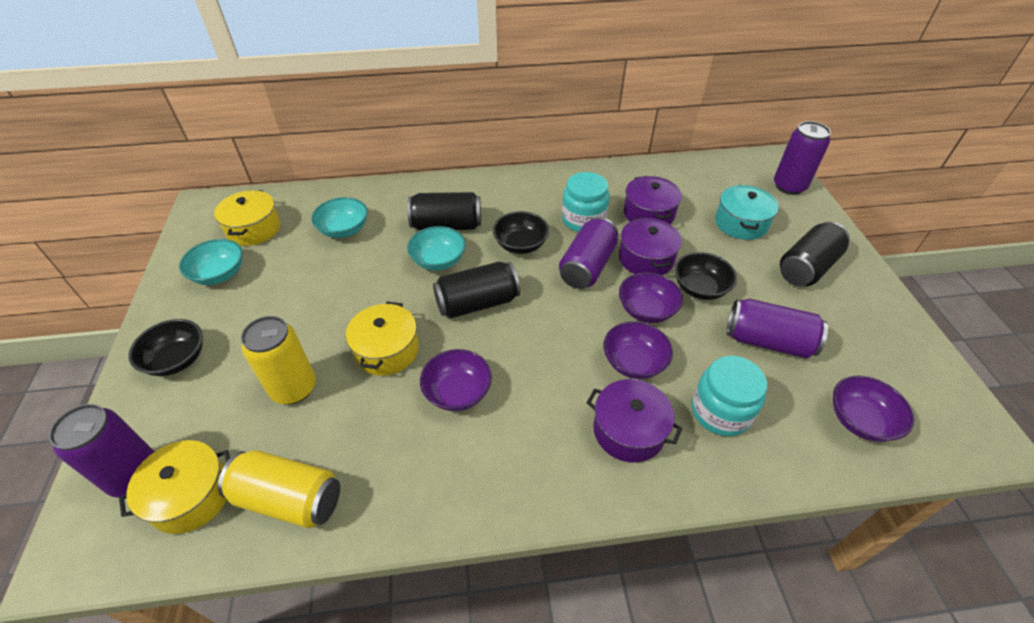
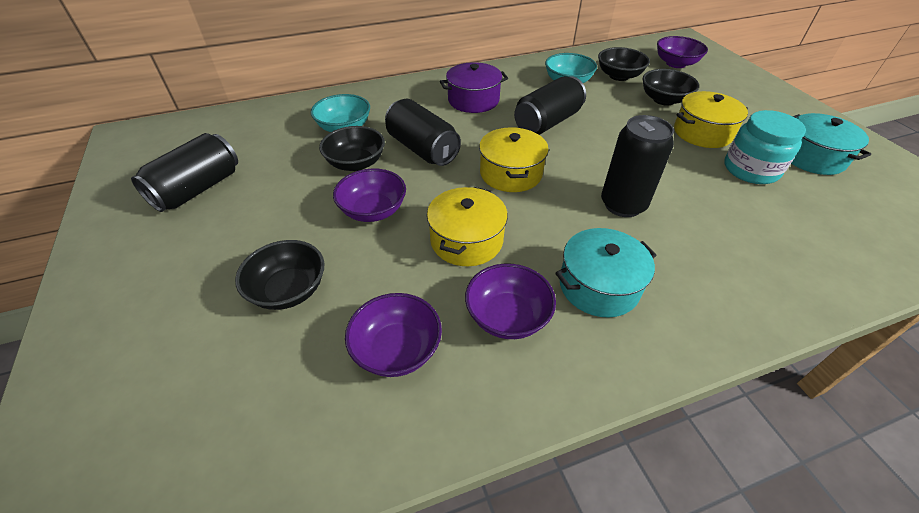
black bowl: [128,319,203,376] [493,211,549,254] [674,252,737,300] = 3 -> [235,240,324,310] [319,126,385,171] [598,47,650,81] [642,69,699,106] = 4
black can: [407,192,481,231] [433,262,520,318] [780,222,850,286] = 3 -> [131,133,238,212] [385,99,461,166] [514,76,586,135] [601,115,674,217] = 4
purple can: [49,404,155,497] [559,217,618,289] [726,299,828,358] [774,121,831,195] = 4 -> none = 0
purple pot: [586,379,682,463] [619,217,682,275] [624,176,682,224] = 3 -> [440,62,508,113] = 1
turquoise bowl: [179,239,243,285] [311,197,368,238] [407,226,466,271] = 3 -> [311,94,370,132] [545,53,597,83] = 2
turquoise jar: [562,172,610,232] [692,356,767,436] = 2 -> [724,110,806,184] = 1
turquoise pot: [715,185,779,240] = 1 -> [555,228,657,318] [791,113,871,175] = 2
yellow can: [218,450,340,528] [241,316,316,404] = 2 -> none = 0

